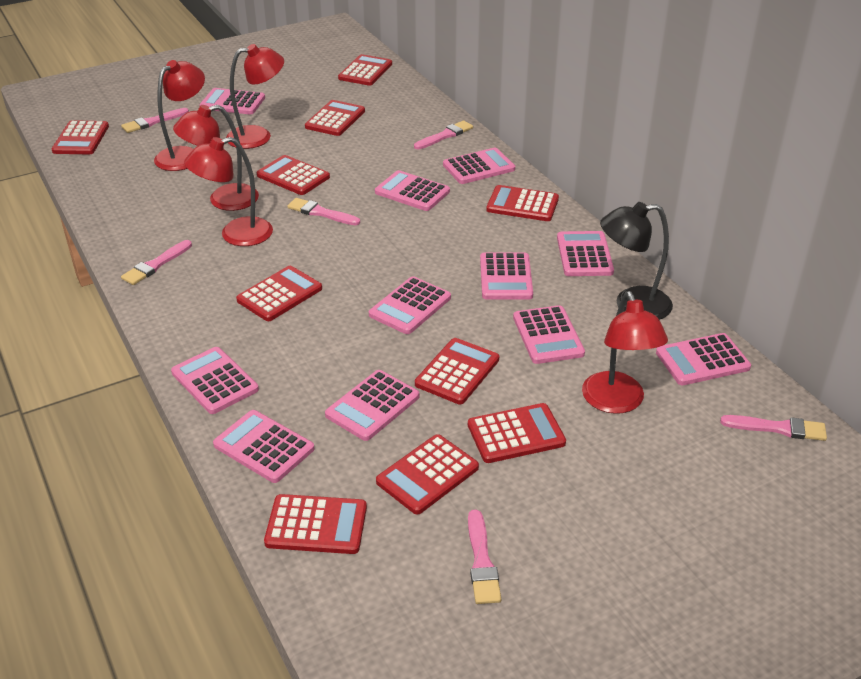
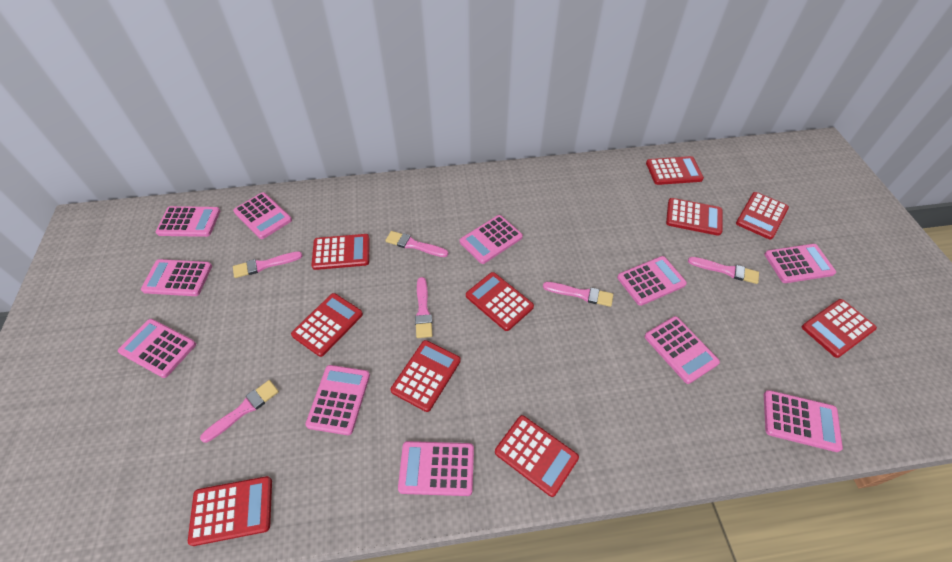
black lamp: [600,202,673,320] = 1 -> none = 0
red lamp: [154,60,205,171] [173,105,259,211] [184,137,273,246] [226,44,284,149] [582,291,668,414] = 5 -> none = 0

